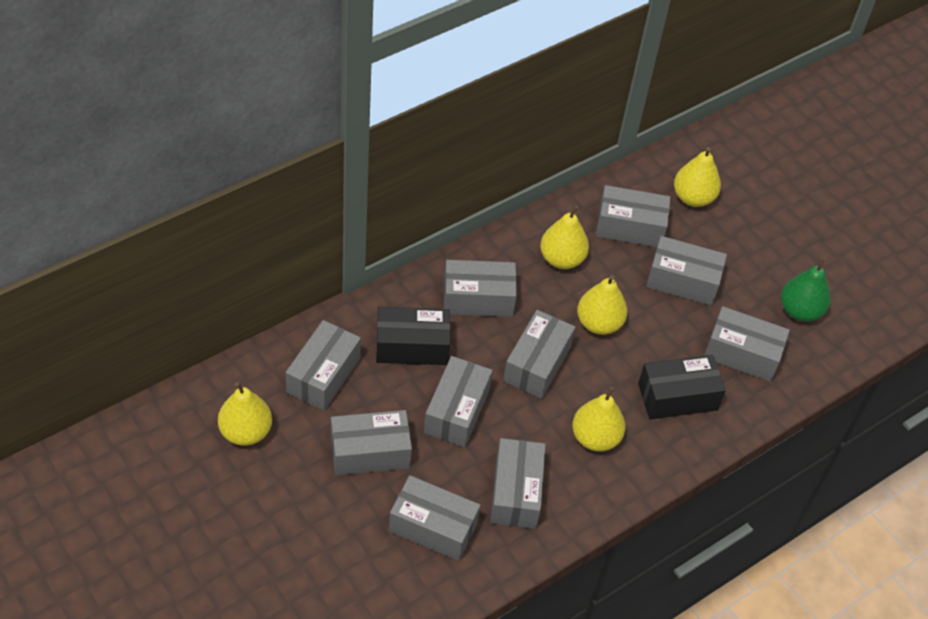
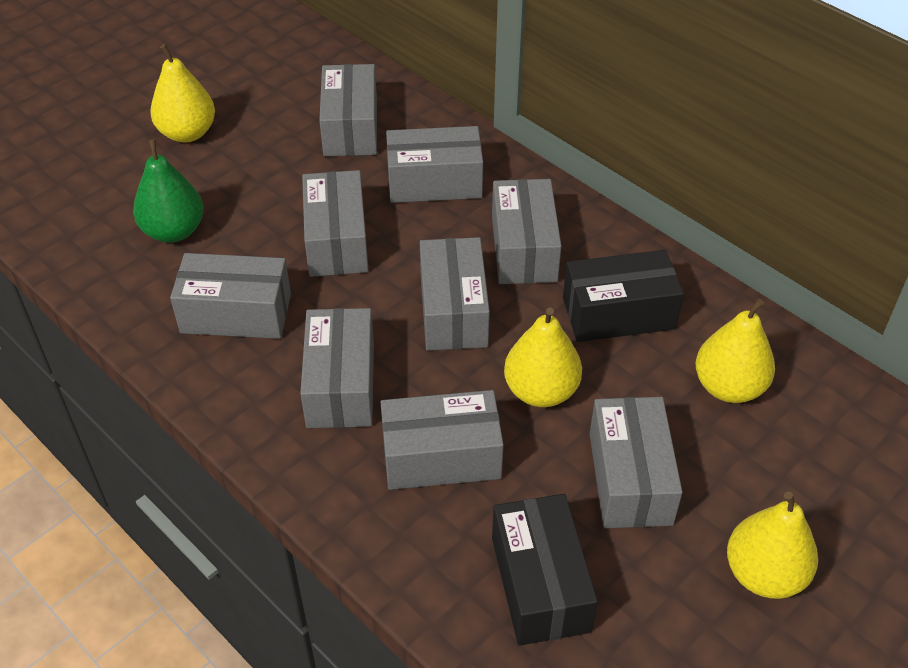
grey box: [286,320,361,411] [331,410,412,475] [389,475,481,561] [424,356,493,447] [443,260,517,317] [490,438,546,529] [503,310,576,399] [596,185,671,247] [646,236,727,306] [704,306,790,382] = 10 -> [170,253,291,339] [300,308,374,428] [302,170,369,277] [319,64,377,156] [381,390,504,490] [386,126,483,203] [420,237,490,351] [492,179,562,284] [590,397,683,528] = 9
yellow pear: [218,382,272,446] [540,205,589,269] [572,387,625,451] [577,275,627,335] [674,147,721,207] = 5 -> [150,44,215,143] [504,307,582,407] [696,299,775,403] [727,492,818,599] = 4

